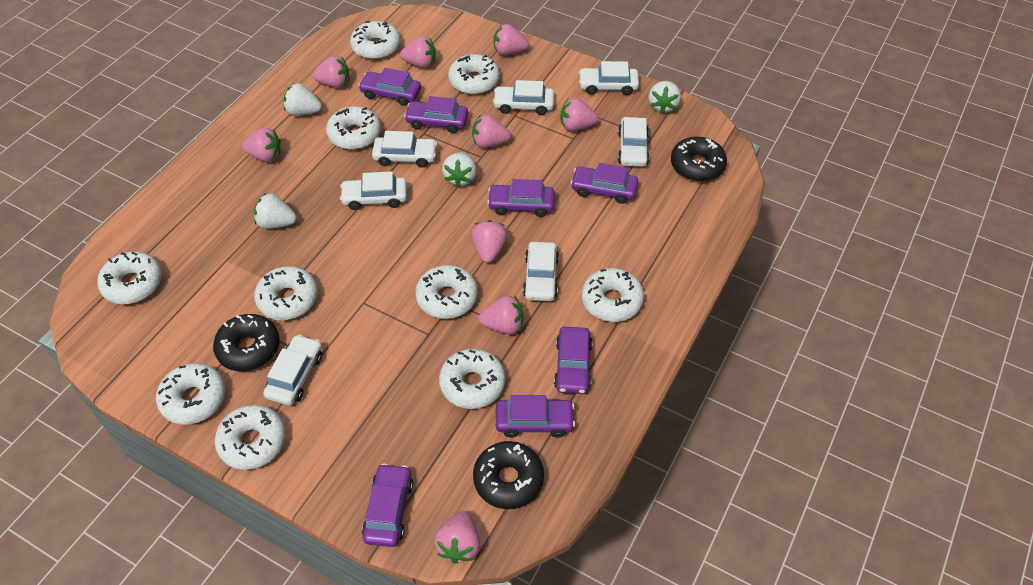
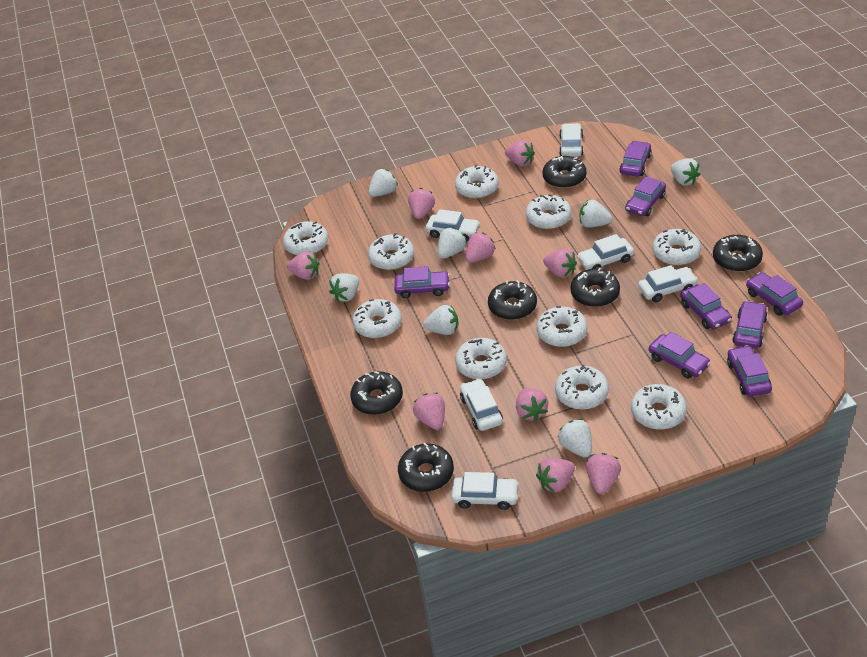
black donut: [213,314,280,371] [473,441,544,509] [671,137,727,182] = 3 -> [350,371,403,415] [398,443,454,492] [488,280,537,320] [542,156,587,188] [570,268,620,307] [713,235,763,272] = 6
purple car: [358,68,421,106] [362,464,413,547] [404,96,468,133] [487,179,555,217] [496,395,575,438] [554,327,593,394] [571,163,638,204] = 7 -> [394,266,450,298] [619,141,652,177] [625,176,666,216] [649,332,711,378] [680,283,732,330] [727,345,772,397] [732,301,768,349] [746,272,803,316] = 8
white car: [263,334,322,406] [340,171,407,210] [372,131,437,168] [493,80,554,115] [523,242,559,301] [579,61,639,95] [618,117,649,167] = 7 -> [426,209,480,242] [451,472,519,510] [460,378,503,431] [559,123,584,157] [577,234,634,270] [638,265,698,302] = 6
white strawberry: [254,193,297,229] [284,83,322,116] [442,152,477,188] [648,81,681,114] = 4 -> [329,273,359,302] [369,169,398,197] [423,305,458,335] [438,228,467,259] [557,419,592,458] [580,200,612,228] [671,158,701,186] = 7

